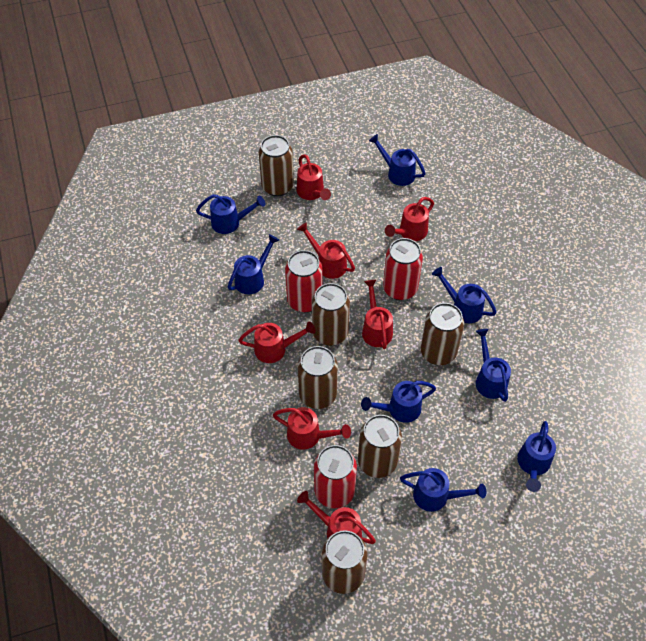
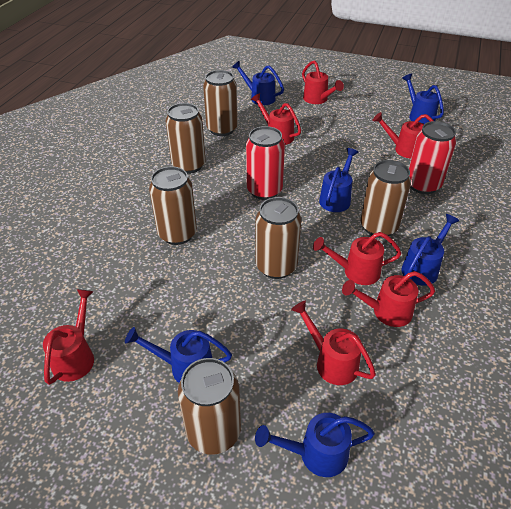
blue watering can: [196,194,265,234] [228,234,279,295] [361,381,436,423] [369,134,426,186] [400,468,486,512] [432,267,497,323] [476,329,511,402] [517,421,556,492] = 8 -> [125,327,232,383] [232,61,284,105] [255,413,375,477] [319,148,358,212] [402,74,444,124] [402,214,459,286] = 6
red can: [285,250,322,313] [314,445,357,508] [383,238,423,300] = 3 -> [246,126,285,200] [409,121,456,194] = 2

